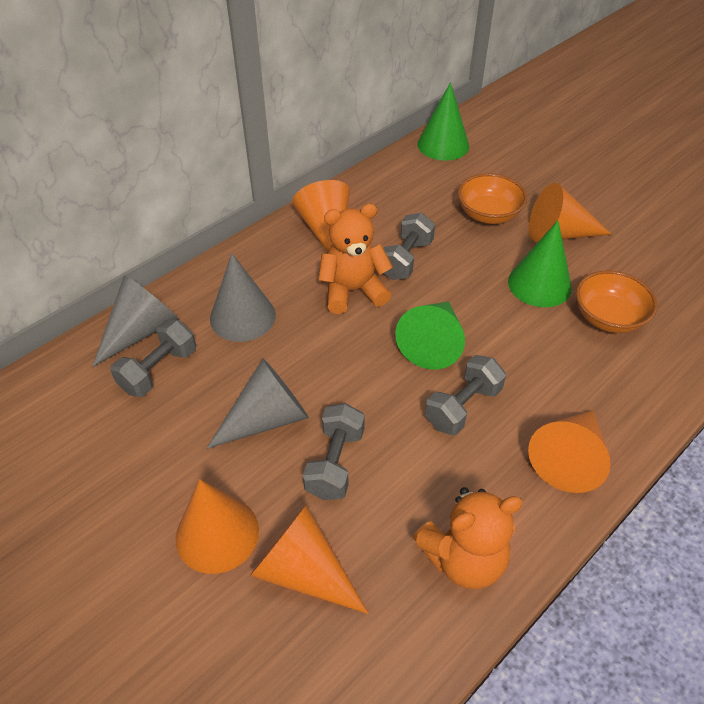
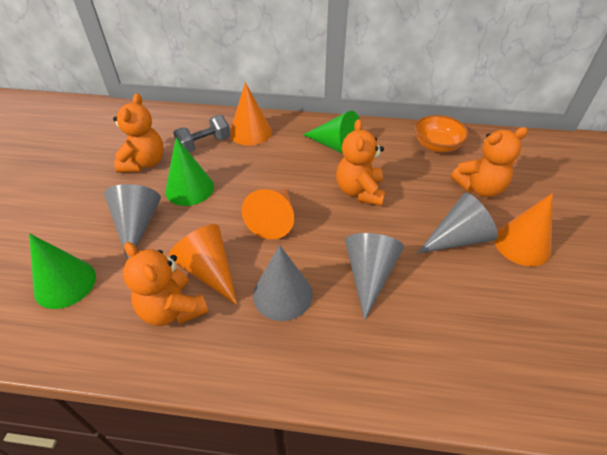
grey cone: [92,275,179,367] [207,359,309,449] [210,253,276,342] = 3 -> [104,184,161,260] [253,245,313,321] [345,233,404,320] [417,193,498,254] = 4
grey dumbbell: [110,320,196,397] [303,403,365,500] [383,213,435,280] [425,355,506,435] = 4 -> [173,115,230,152] = 1
orange bowl: [458,173,527,224] [576,270,657,333] = 2 -> [415,115,469,152] = 1
orange cone: [176,479,259,574] [250,505,369,614] [292,180,350,251] [528,410,611,493] [529,183,612,242] = 5 -> [168,224,237,305] [230,82,272,146] [242,189,294,239] [494,193,553,266] = 4
orange teddy bear: [318,204,393,314] [413,487,523,589] = 2 -> [113,93,164,173] [123,242,209,326] [336,119,385,206] [451,127,528,197] = 4

